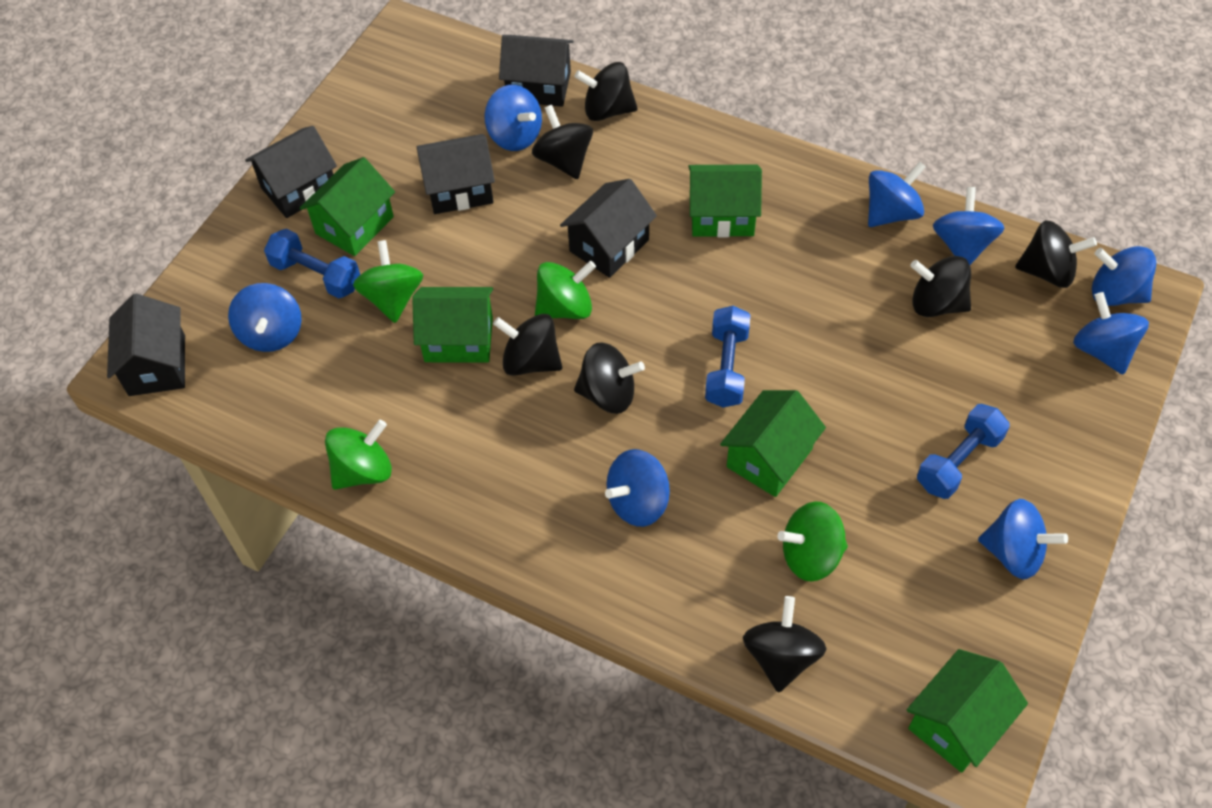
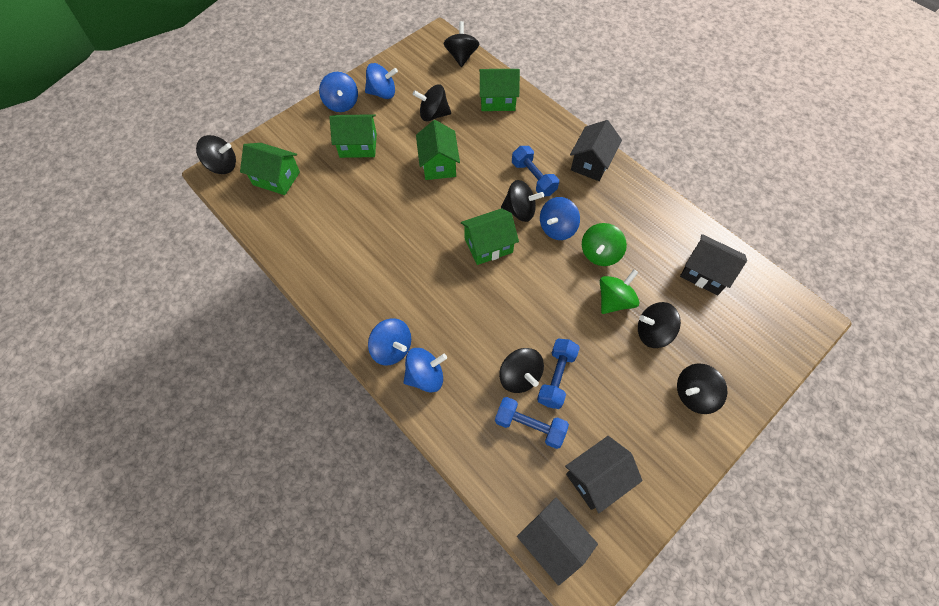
black house: [107,293,185,396] [245,126,337,218] [417,134,495,214] [499,35,574,107] [560,179,657,278] = 5 -> [517,498,598,586] [565,436,643,513] [570,120,622,181] [680,234,747,295] = 4
blue spinning top: [228,283,302,352] [484,85,542,151] [605,449,670,527] [868,161,926,227] [933,187,1004,265] [978,499,1068,579] [1073,292,1149,375] [1092,246,1157,306] = 8 -> [319,72,358,112] [365,63,398,99] [368,318,411,366] [403,348,447,393] [540,197,580,240] = 5
green spinning top: [325,420,392,490] [353,240,423,323] [535,261,596,319] [778,501,848,582] = 4 -> [582,223,627,266] [600,269,639,314] = 2

